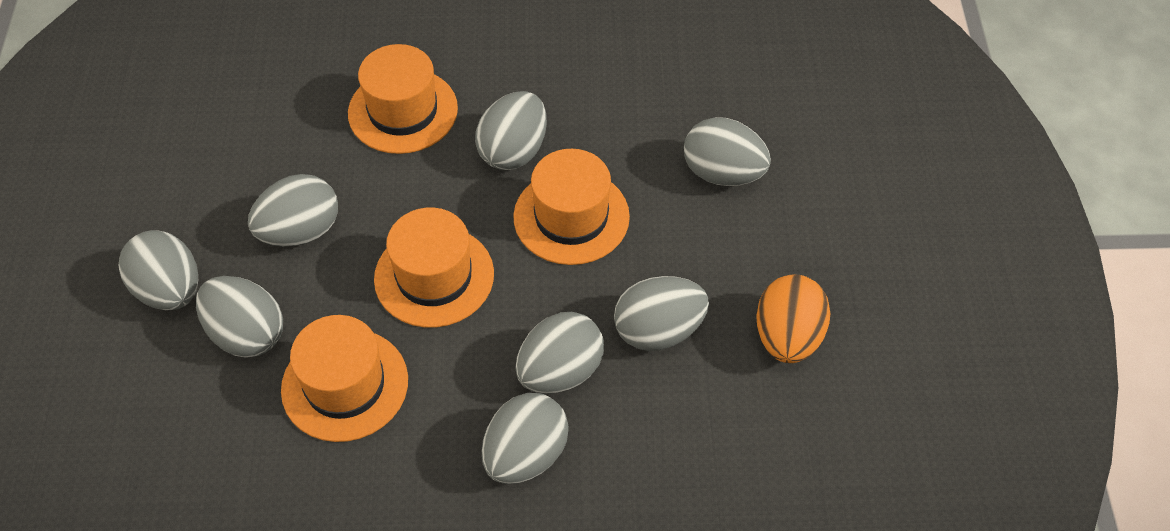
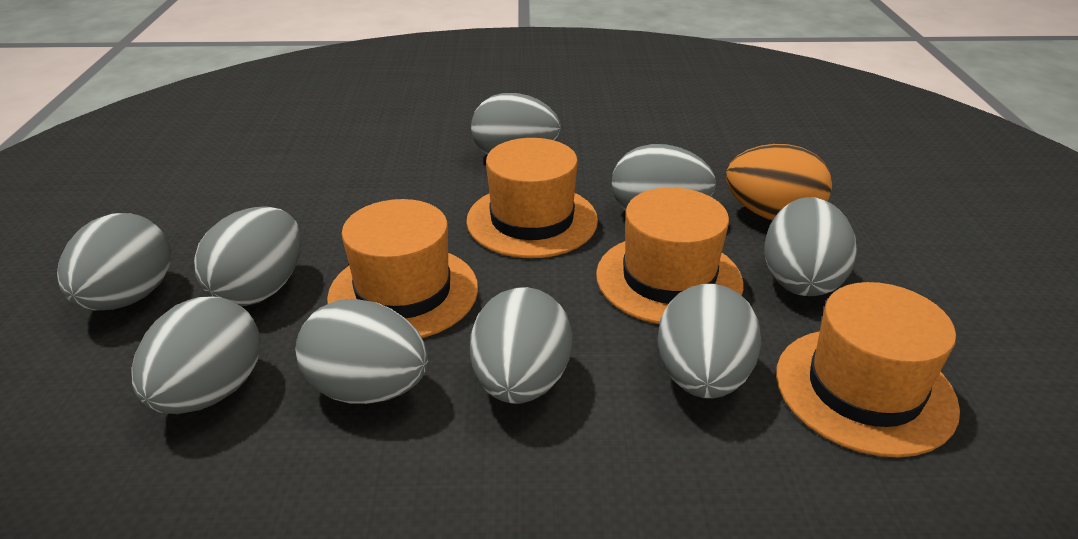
grey egg: [119,230,198,310] [196,276,283,358] [248,174,338,247] [475,91,547,170] [482,393,569,484] [515,312,604,394] [614,276,709,351] [684,117,771,186] = 8 -> [57,213,171,310] [131,296,261,414] [194,206,301,306] [295,299,428,404] [470,287,573,403] [471,93,561,155] [612,144,716,211] [658,284,761,398] [765,197,857,296] = 9

